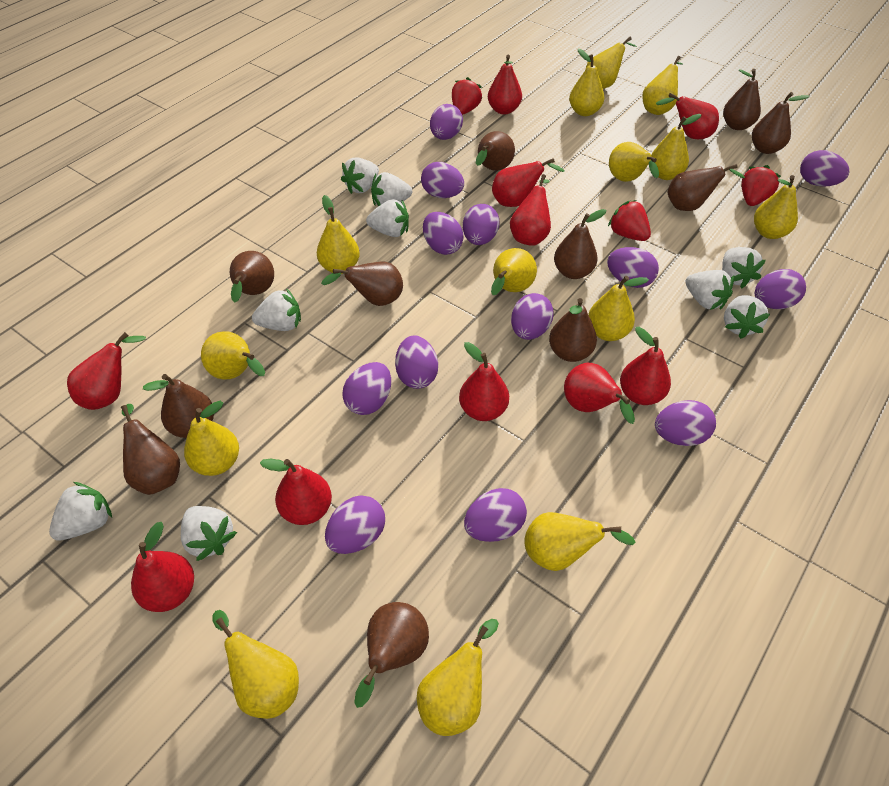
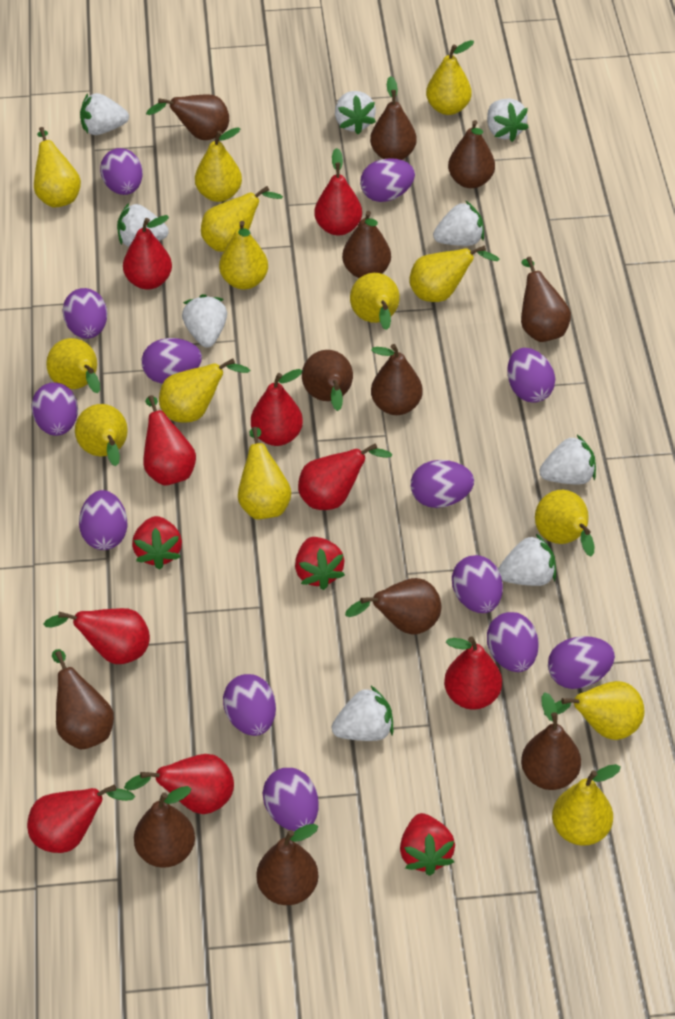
brown pear: [121,404,180,495] [143,374,214,438] [230,251,274,303] [321,262,403,306] [354,602,429,708] [476,131,515,171] [549,298,597,362] [554,209,606,279] [667,164,745,211] [723,69,761,130] [752,92,810,154] = 11 -> [52,649,114,750] [134,786,195,867] [146,94,229,140] [256,824,318,905] [302,350,353,411] [342,211,391,278] [345,578,441,635] [370,76,417,160] [371,344,423,415] [448,120,495,188] [521,257,571,342] [521,693,581,790] = 12
red pear: [67,332,146,410] [131,522,194,612] [260,459,332,525] [459,342,509,421] [488,55,522,115] [492,158,565,207] [510,174,551,245] [564,363,635,424] [620,327,671,405] [656,93,719,139] = 10 -> [27,784,135,853] [44,608,150,664] [123,215,172,290] [124,754,234,814] [143,395,196,486] [251,369,303,446] [298,443,393,510] [314,148,362,235] [444,636,502,710] = 9

